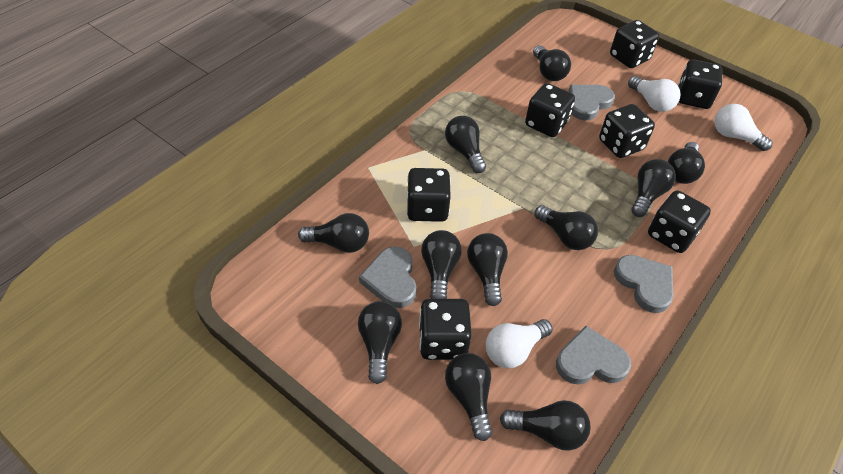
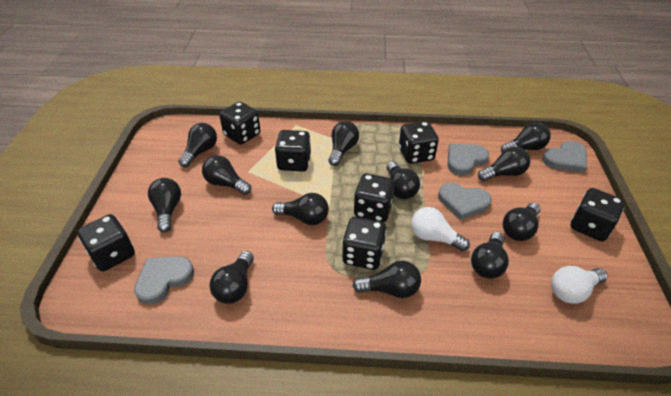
black light bulb: [298,213,369,253] [358,301,402,384] [421,230,461,299] [445,116,486,173] [445,353,492,441] [467,233,508,306] [500,400,591,451] [533,45,571,81] [535,205,598,250] [631,159,676,217] [668,142,705,184] = 11 -> [148,178,181,232] [178,123,217,167] [202,155,251,195] [210,251,254,304] [272,193,329,225] [328,121,359,166] [352,261,421,298] [387,161,420,199] [471,232,509,279] [478,147,530,181] [501,122,551,152] [503,203,541,241] = 12
white light bulb: [486,319,553,368] [628,76,680,112] [715,104,772,151] = 3 -> [411,207,470,251] [551,266,608,304] = 2

